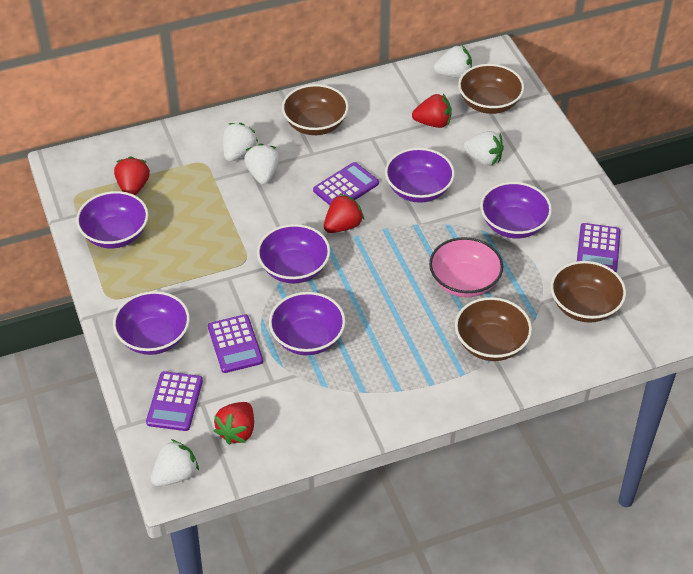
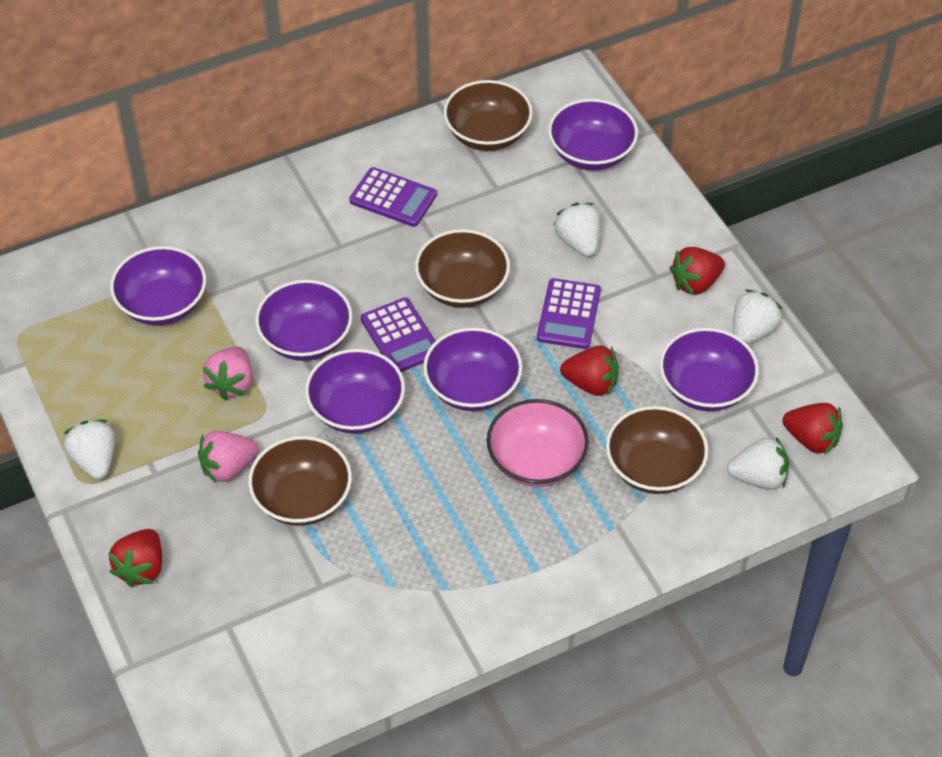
pink strawberry: none = 0 -> [198,431,259,484] [203,347,253,400] = 2
purple calculator: [146,371,203,431] [208,314,263,373] [313,162,379,205] [577,223,621,272] = 4 -> [349,167,437,227] [361,297,435,372] [537,278,601,349] = 3
white strawberry: [151,439,199,486] [223,123,258,162] [244,143,279,184] [434,45,472,78] [463,131,504,166] = 5 -> [63,420,116,480] [554,203,600,257] [727,437,789,490] [733,290,782,344] = 4

